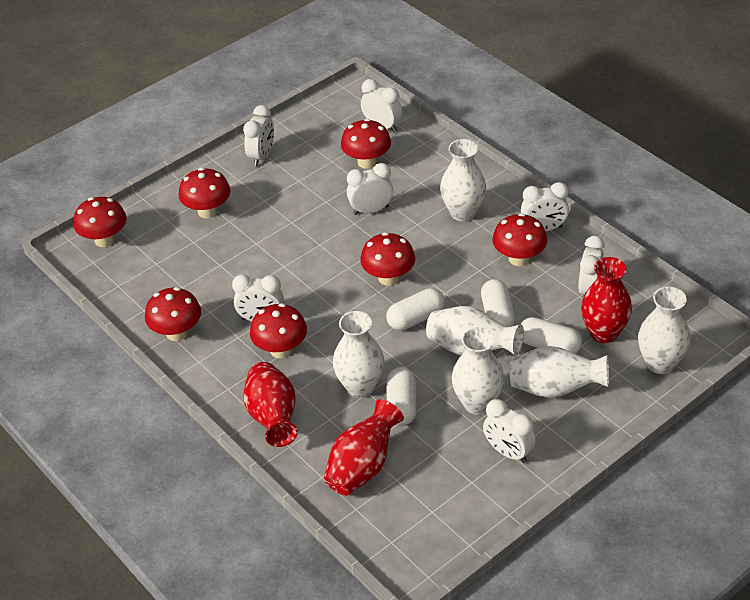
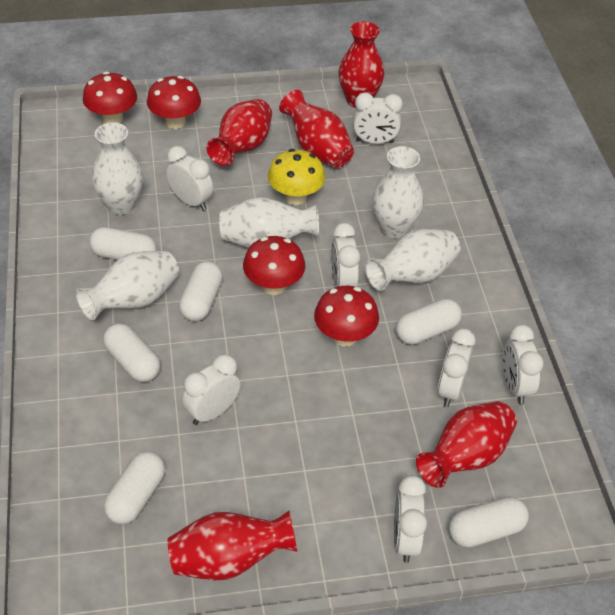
red mushroom: [74,197,127,247] [145,287,201,341] [179,168,230,218] [250,303,307,358] [341,119,391,169] [360,232,415,286] [492,213,547,266] = 7 -> [83,72,137,124] [147,76,201,129] [243,236,306,295] [314,286,379,346] = 4
red vase: [243,362,298,447] [324,399,404,496] [581,257,632,343] = 3 -> [168,511,297,580] [207,99,272,166] [279,90,354,168] [338,21,384,108] [416,401,517,488] = 5
white capsule: [386,288,445,330] [386,367,417,426] [481,279,515,327] [521,317,582,354] = 4 -> [89,227,157,260] [103,323,161,382] [104,451,165,524] [179,261,223,321] [396,299,462,345] [449,497,529,548] = 6
white vase: [333,311,384,398] [426,306,524,355] [440,139,486,221] [452,327,504,415] [510,346,609,398] [638,287,690,374] = 6 -> [76,251,179,320] [91,123,143,215] [219,197,319,248] [365,229,461,291] [372,146,424,238] = 5
yellow mushroom: none = 0 -> [268,149,325,205] = 1

